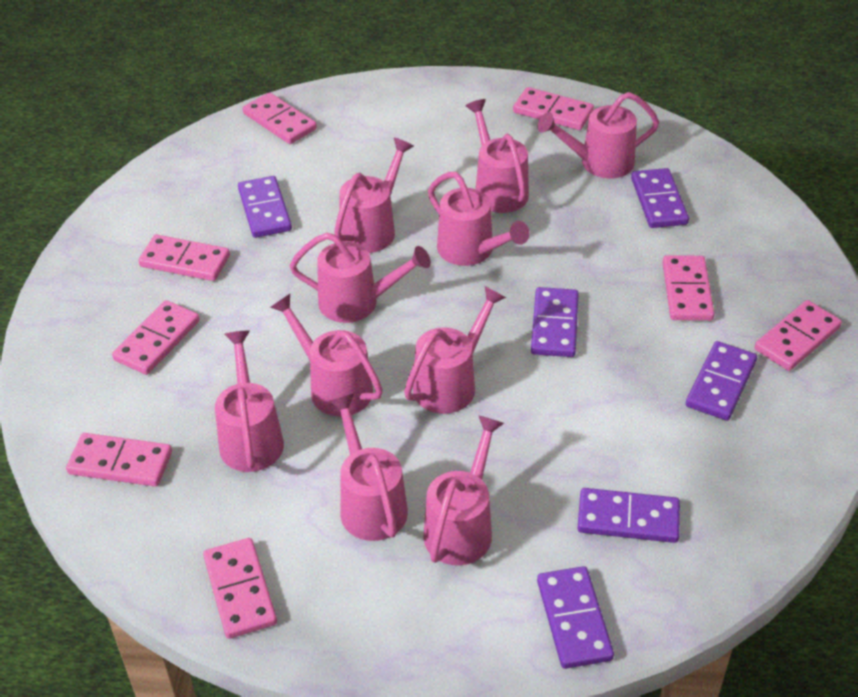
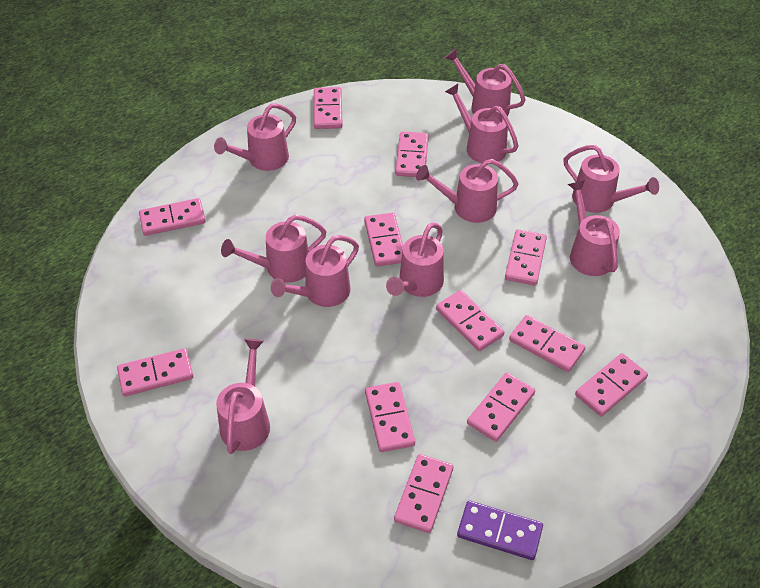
pink domino: [66,433,172,487] [112,300,200,375] [138,234,230,281] [203,538,277,639] [243,92,317,144] [513,87,594,130] [663,255,714,321] [754,300,842,371] = 8 -> [117,348,193,396] [139,198,206,236] [314,87,343,129] [364,213,403,266] [365,382,415,452] [394,454,453,533] [395,131,429,177] [436,290,504,351] [467,372,535,442] [505,229,547,285] [509,315,585,372] [575,353,648,416] = 12
purple domino: [238,176,292,238] [531,287,579,357] [537,566,614,669] [578,488,680,543] [631,168,689,228] [686,341,757,421] = 6 -> [457,501,543,560] = 1

